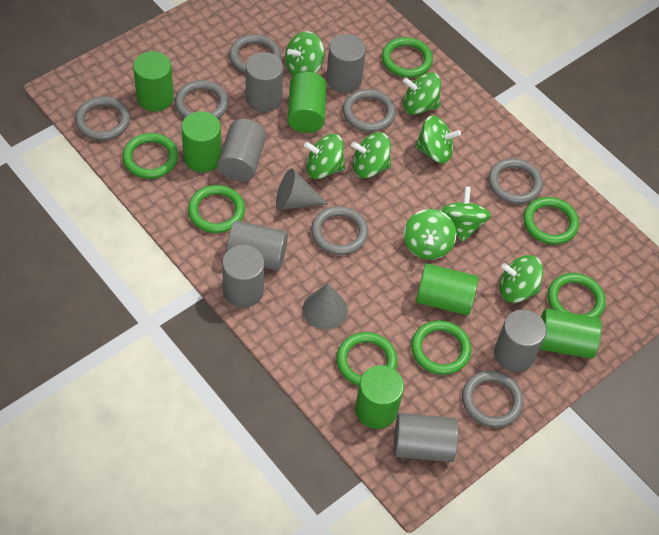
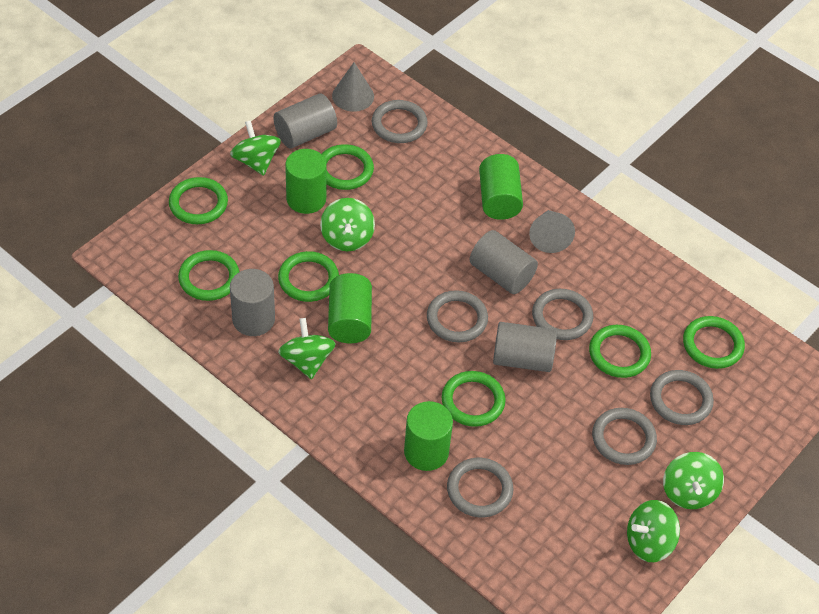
green cylinder: [133,51,174,112] [181,111,221,172] [287,72,327,133] [355,365,404,429] [416,263,479,316] [540,309,602,359] = 6 -> [285,149,327,214] [328,273,372,343] [404,401,453,471] [479,154,523,220] = 4
green spinning top: [285,31,324,76] [304,134,345,179] [351,132,391,178] [403,72,441,115] [404,209,456,260] [415,115,461,164] [440,187,491,242] [499,255,543,303] = 8 -> [230,120,281,176] [278,318,336,379] [320,198,375,251] [627,500,680,562] [663,452,724,509] = 5
grey cylinder: [217,119,266,182] [222,245,265,308] [226,221,288,271] [246,52,283,112] [326,34,366,93] [394,413,458,462] [494,309,546,372] = 7 -> [230,269,275,336] [273,94,337,148] [470,230,538,294] [493,322,557,372] = 4
grey ring: [75,96,130,141] [175,80,228,119] [229,34,281,74] [311,206,368,255] [343,89,396,132] [462,370,523,428] [488,158,543,204] = 7 -> [372,100,428,143] [427,290,488,342] [447,458,514,518] [532,289,593,340] [592,408,657,465] [650,370,714,425] = 6

